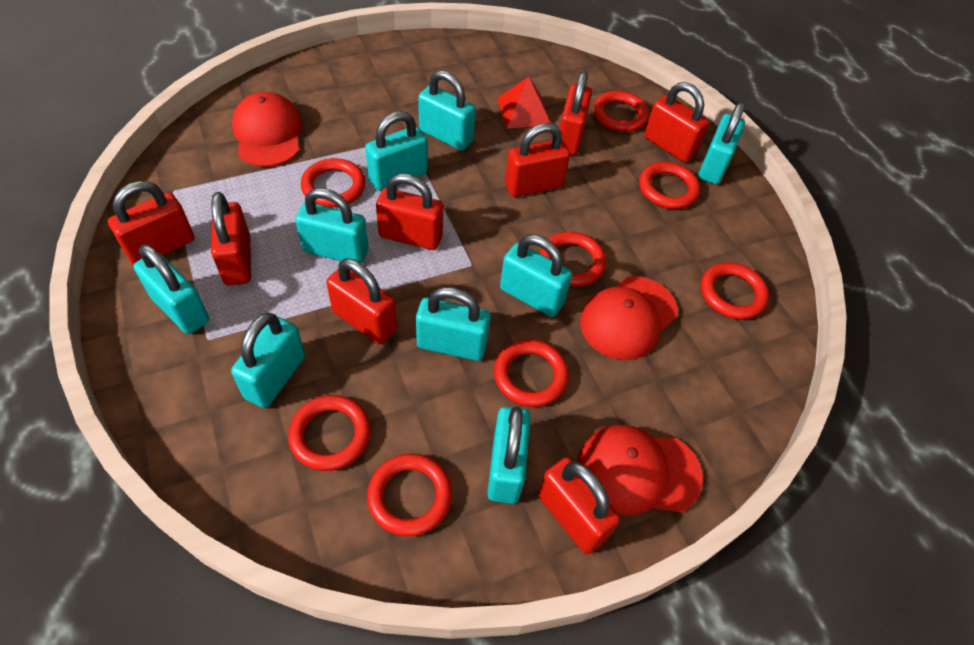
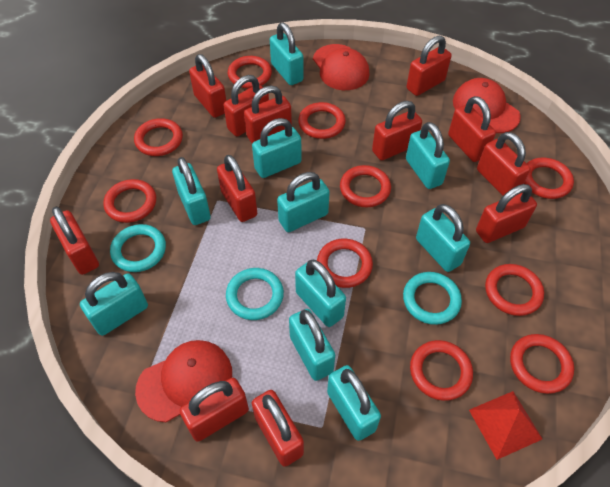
red padlock: [108,181,194,265] [211,192,251,285] [326,258,397,344] [376,174,443,250] [505,123,570,197] [538,457,620,554] [559,71,592,155] [644,82,709,163] = 8 -> [50,207,99,275] [180,378,249,442] [189,54,226,118] [217,155,257,222] [224,75,269,137] [244,86,292,143] [252,390,304,466] [372,101,422,160] [406,35,452,96] [448,96,496,162] [476,184,537,243] [477,132,530,196] = 12
red ring: [288,395,371,471] [301,158,366,208] [367,454,452,536] [494,339,569,407] [540,232,606,287] [593,91,649,132] [639,162,700,209] [701,262,769,320] = 8 -> [103,179,156,223] [134,118,183,156] [228,56,272,88] [298,102,346,139] [317,239,373,288] [340,165,391,207] [410,340,473,401] [485,264,544,316] [510,334,574,394] [524,158,574,199] = 10
turquoise padlock: [134,244,209,334] [231,313,305,408] [295,188,368,264] [365,111,428,191] [416,287,491,361] [418,70,476,151] [487,406,531,504] [500,235,572,317] [698,102,745,184] = 9 -> [80,272,148,336] [172,157,211,225] [252,118,301,178] [270,22,303,85] [277,172,330,232] [289,309,335,381] [295,260,346,327] [327,365,381,441] [406,122,450,189] [416,204,470,272] = 10
turquoise ring: none = 0 -> [110,224,166,272] [226,268,284,320] [403,272,462,325] = 3

